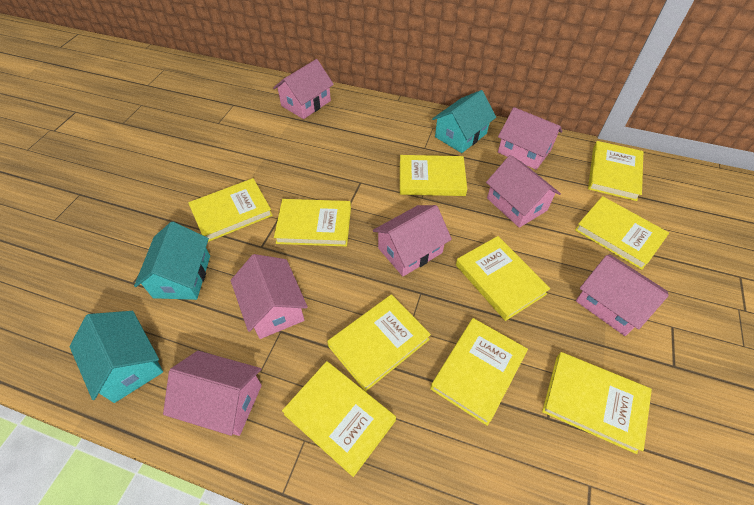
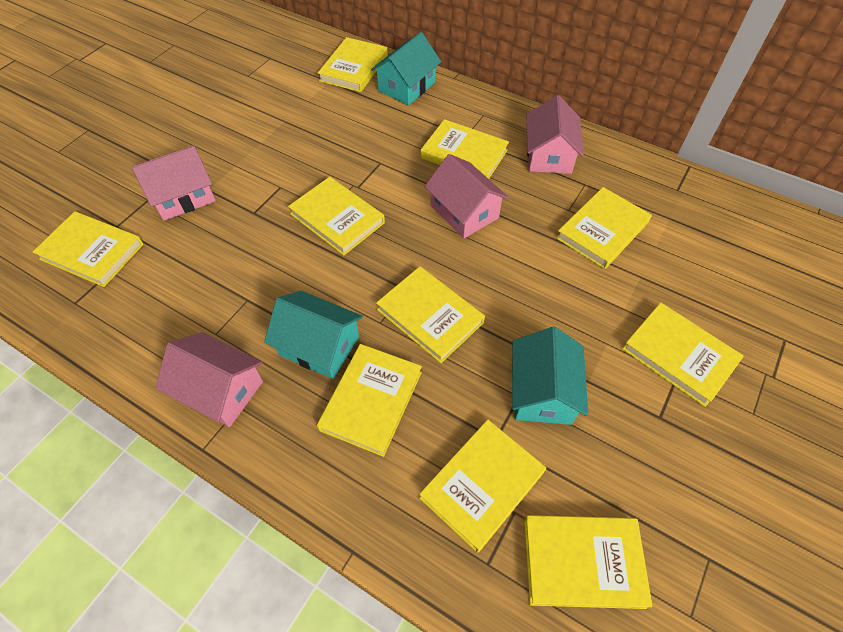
pink house: [163,351,262,436] [231,254,308,339] [273,59,334,119] [373,205,452,277] [486,155,561,228] [498,107,563,170] [576,254,669,336] = 7 -> [132,145,216,221] [155,332,263,427] [425,154,509,238] [527,95,584,174] = 4

